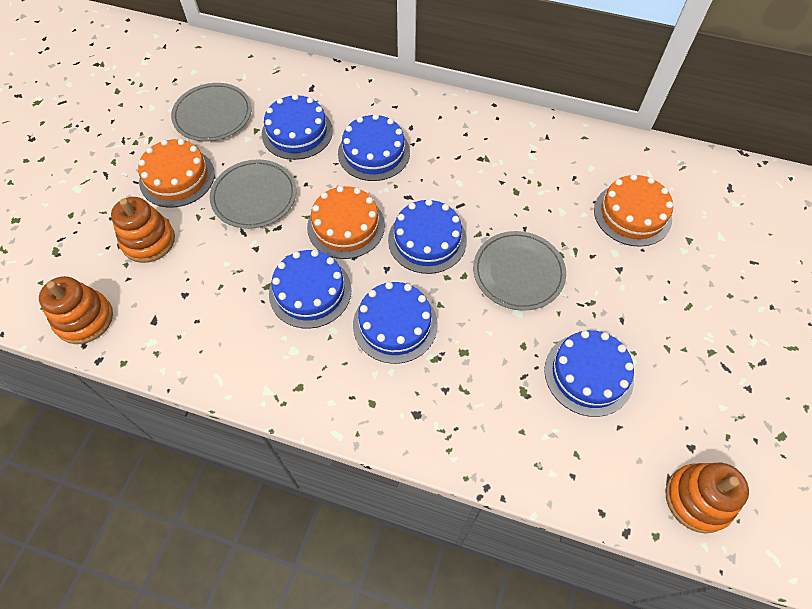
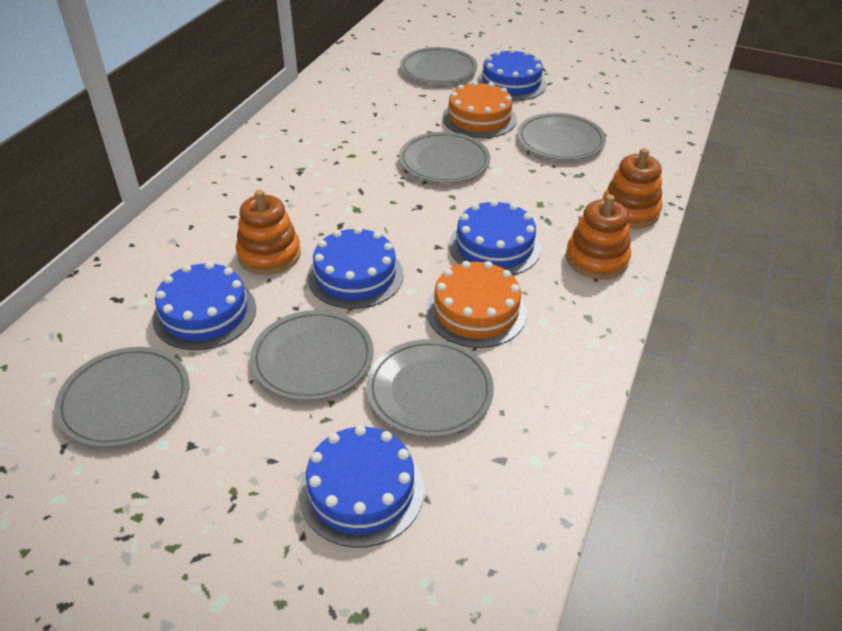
blue cake: [262,94,333,160] [269,250,352,329] [338,114,410,181] [353,282,438,364] [388,199,467,274] [544,330,634,417] = 6 -> [152,261,256,350] [299,425,424,548] [307,227,404,309] [449,200,541,275] [477,48,546,101] = 5
grey plate: [171,83,252,141] [210,160,297,229] [473,231,566,311] = 3 -> [54,347,189,447] [250,310,374,401] [366,339,494,437] [399,132,490,183] [400,47,477,84] [517,113,606,160] = 6
orange cake: [138,139,215,207] [307,186,385,259] [594,174,673,247] = 3 -> [426,261,527,348] [442,81,517,138] = 2

